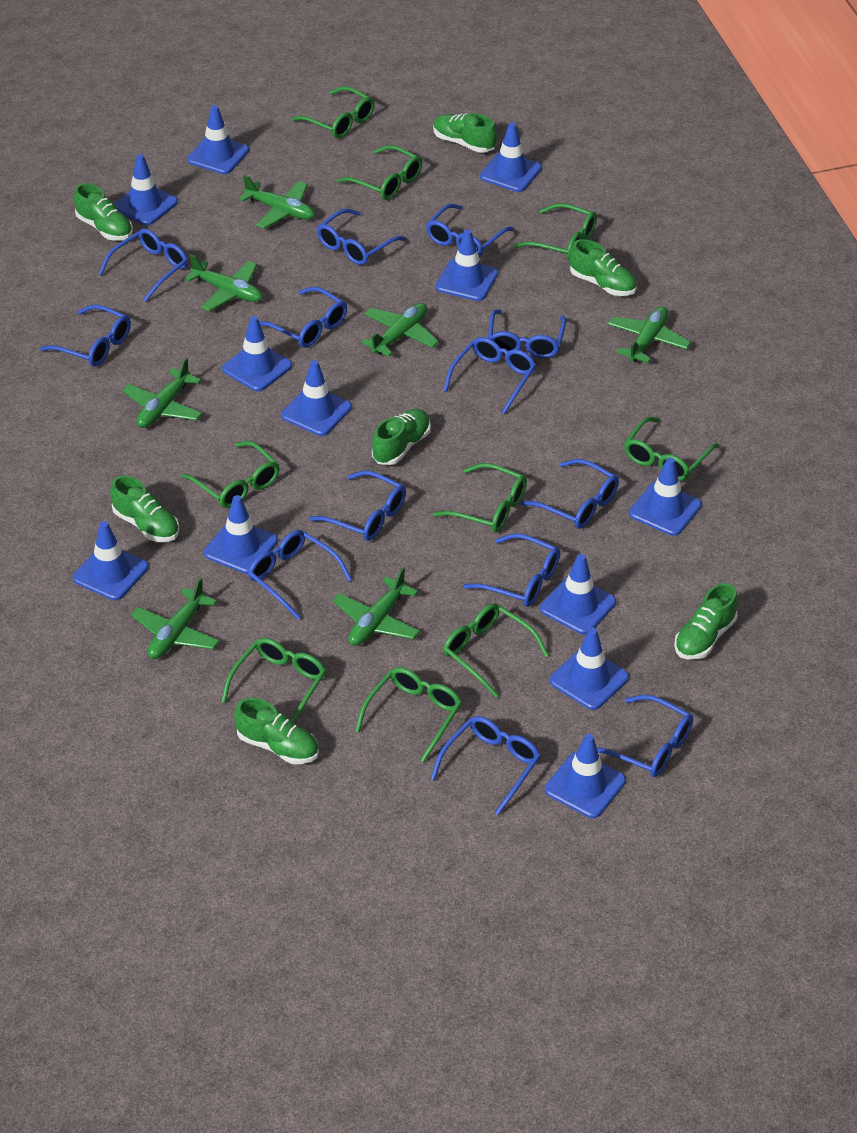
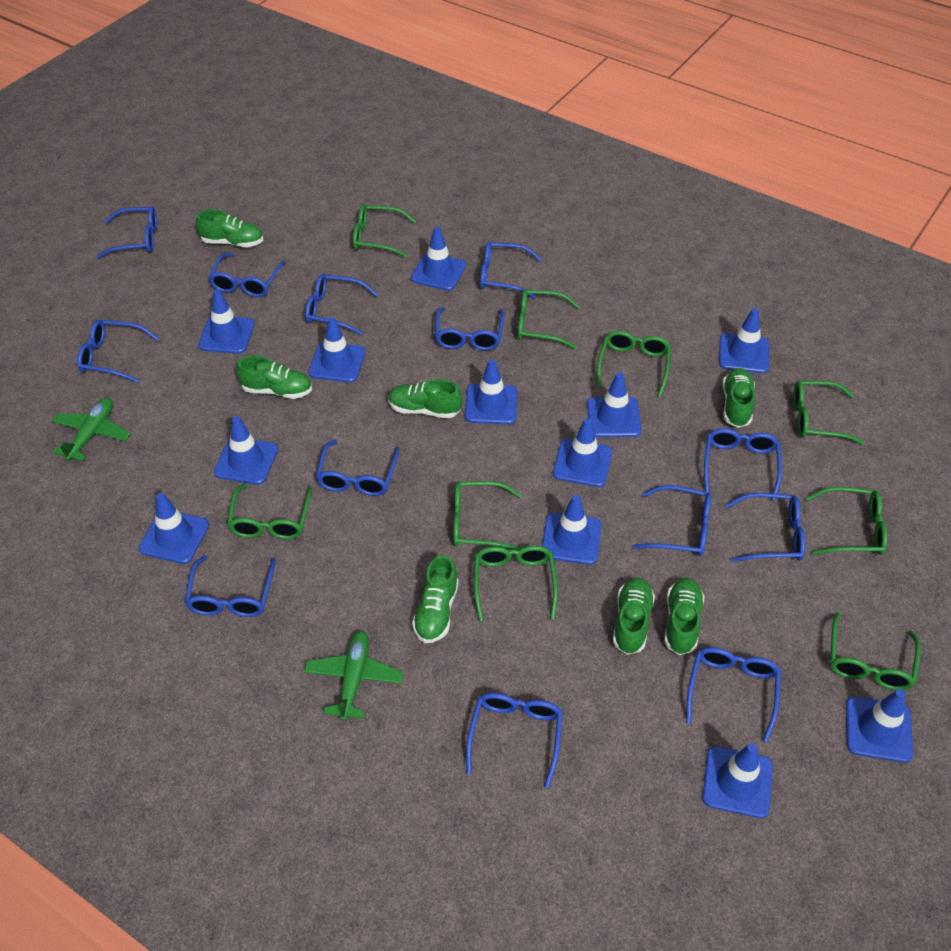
green plane: [123,358,203,428] [131,578,220,659] [185,254,263,311] [239,175,315,229] [333,567,420,646] [361,303,439,356] [608,306,691,363] = 7 -> [51,398,131,461] [304,631,404,721] = 2

